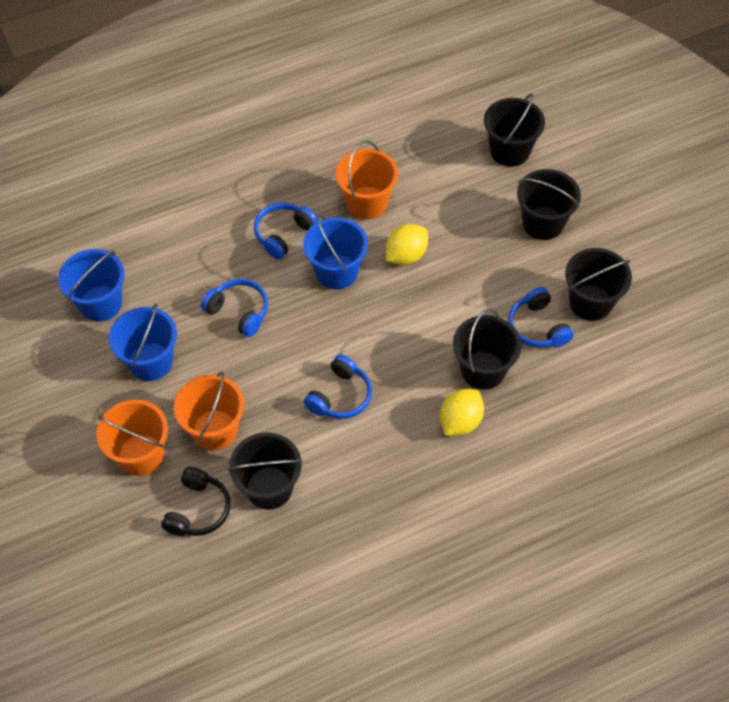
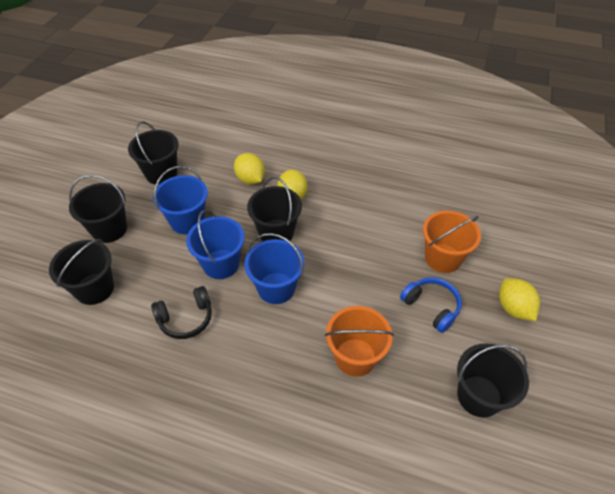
blue headphones: [201,279,268,337] [254,203,318,259] [304,354,372,419] [508,287,573,348] = 4 -> [400,277,462,333] = 1
orange bucket: [96,400,168,476] [174,371,244,451] [336,140,398,219] = 3 -> [325,306,394,377] [423,211,481,273] = 2
yellow lemon: [386,224,428,265] [440,389,484,436] = 2 -> [234,153,265,185] [277,170,308,200] [499,278,540,321] = 3

